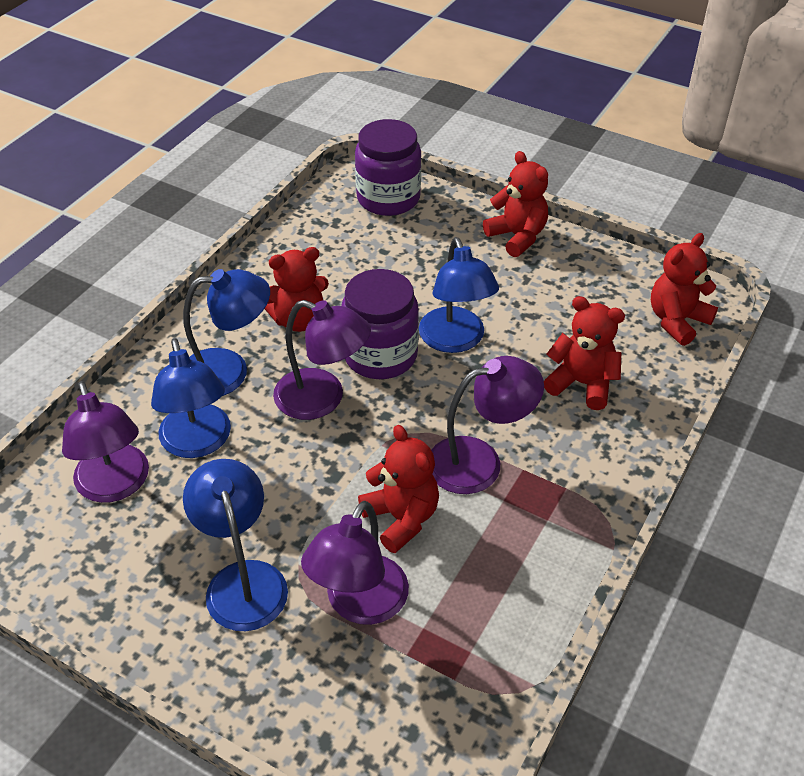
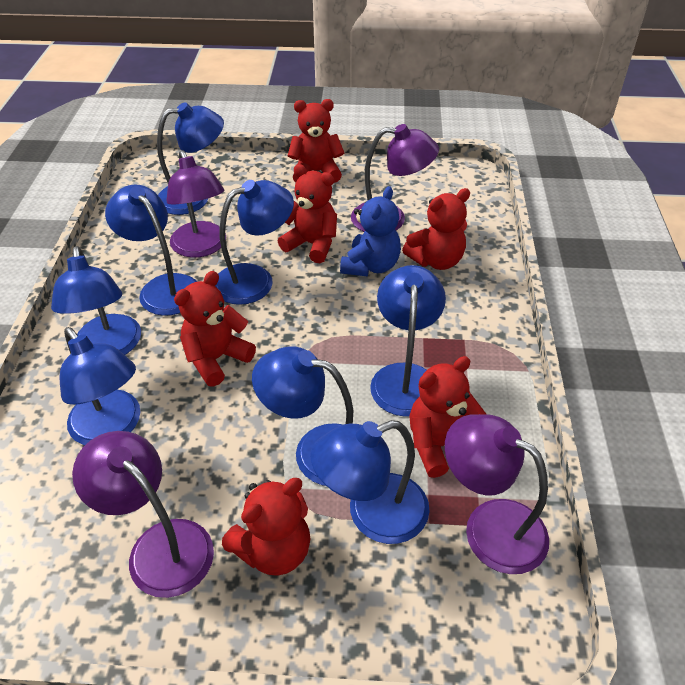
blue lamp: [151,338,231,458] [183,269,270,396] [183,459,288,631] [419,237,499,353] = 4 -> [51,246,141,355] [60,327,140,445] [105,185,197,316] [157,102,224,215] [215,180,294,305] [252,346,353,486] [310,420,430,544] [370,265,446,417] = 8
blue teddy bear: none = 0 -> [340,186,401,277] = 1
purple jar: [341,269,419,379] [355,119,421,216] = 2 -> none = 0
red teddy bear: [264,247,329,332] [358,425,439,553] [483,151,548,257] [544,296,625,410] [651,233,718,346] = 5 -> [174,271,256,387] [222,478,310,576] [278,164,337,263] [288,99,344,183] [402,188,470,270] [409,356,486,478] = 6

